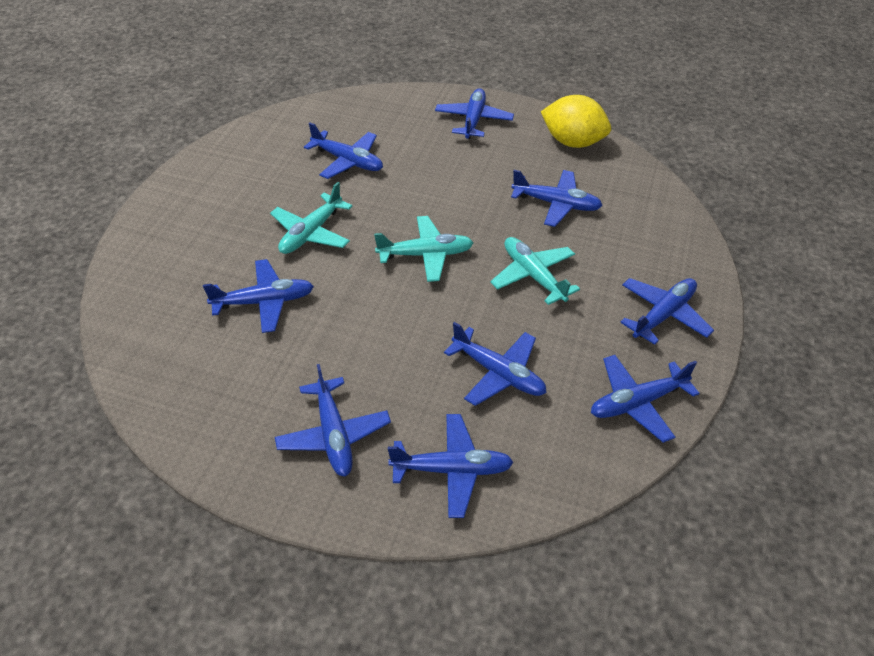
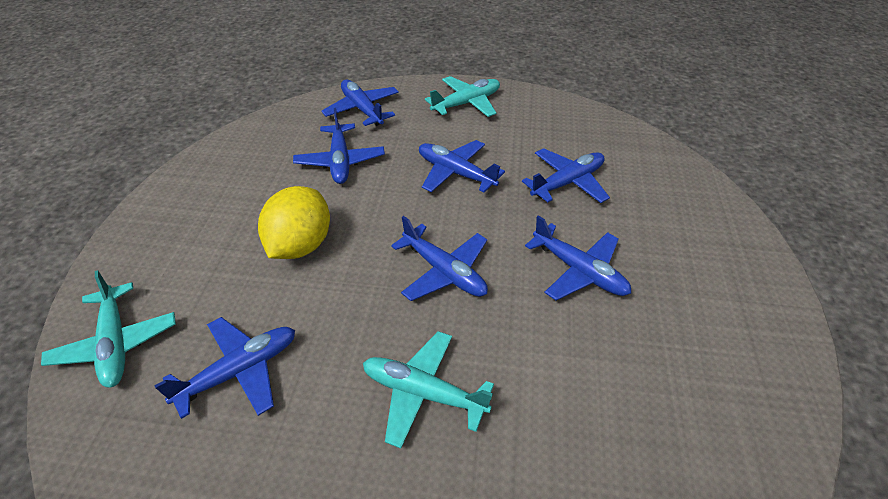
blue plane: [203,259,314,333] [275,364,391,477] [304,123,383,179] [388,414,514,518] [435,88,514,139] [444,322,547,406] [511,170,603,227] [591,355,700,443] [620,278,714,345] = 9 -> [154,317,295,419] [293,108,385,184] [321,80,399,126] [391,216,488,301] [419,140,505,192] [522,148,610,203] [525,215,631,300] = 7

